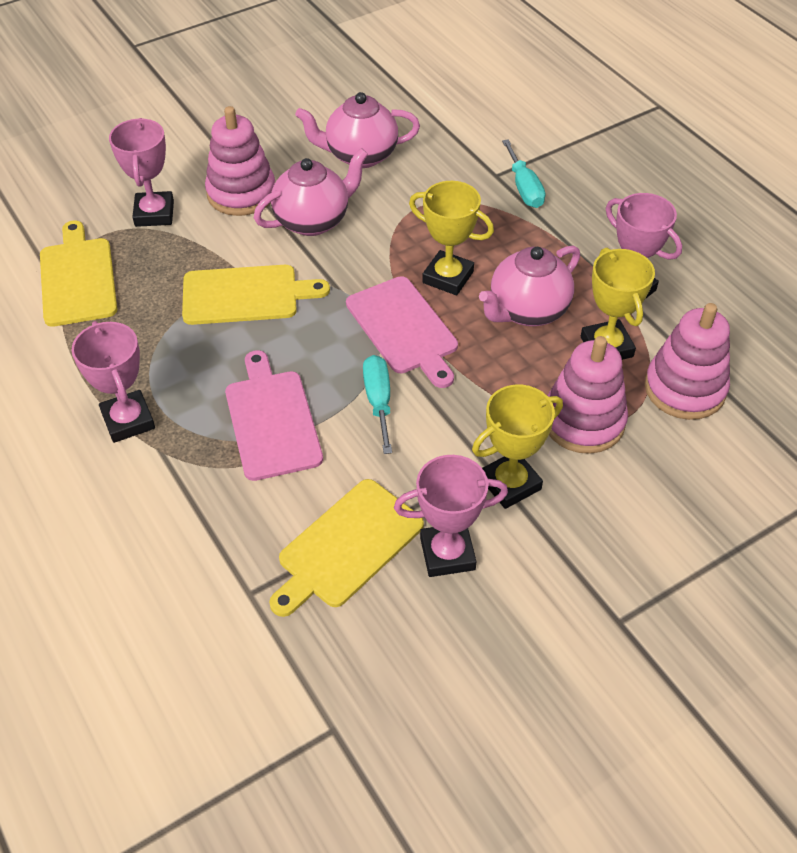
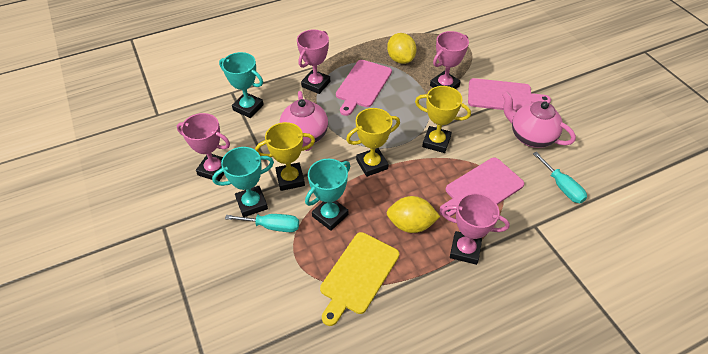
pink cutting board: [225,350,323,481] [346,276,458,388] = 2 -> [336,60,392,116] [439,158,524,217] [468,78,551,112] = 3
pink stacking toy: [205,106,275,216] [547,336,628,454] [645,303,730,420] = 3 -> none = 0
pink teapot: [254,148,368,236] [295,92,420,168] [479,245,580,326] = 3 -> [280,91,328,151] [502,91,576,148] = 2
turquoise trophy: none = 0 -> [212,147,274,217] [219,52,264,118] [305,159,350,231] = 3
yellow cutting board: [40,221,117,327] [182,265,330,325] [269,479,424,617] = 3 -> [320,232,399,326] = 1
yellow lemon: none = 0 -> [386,196,440,233] [387,33,417,64] = 2

